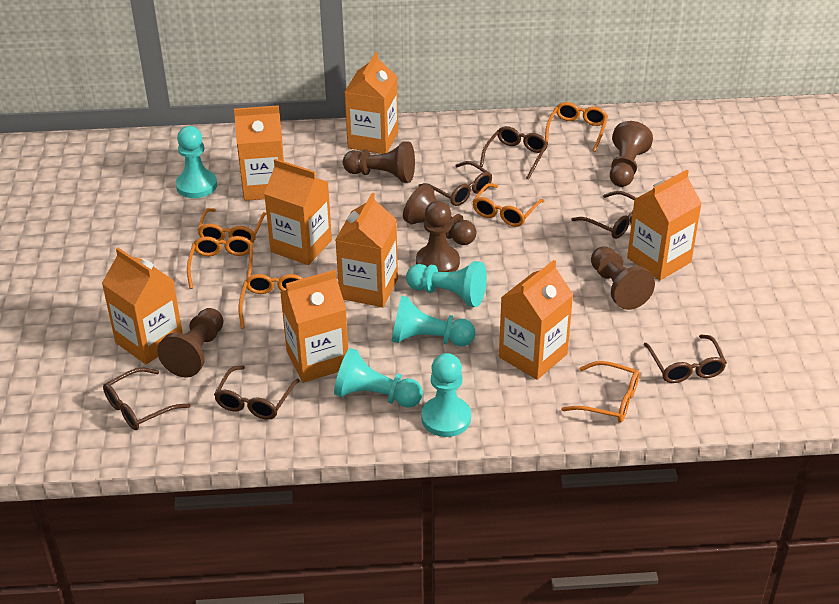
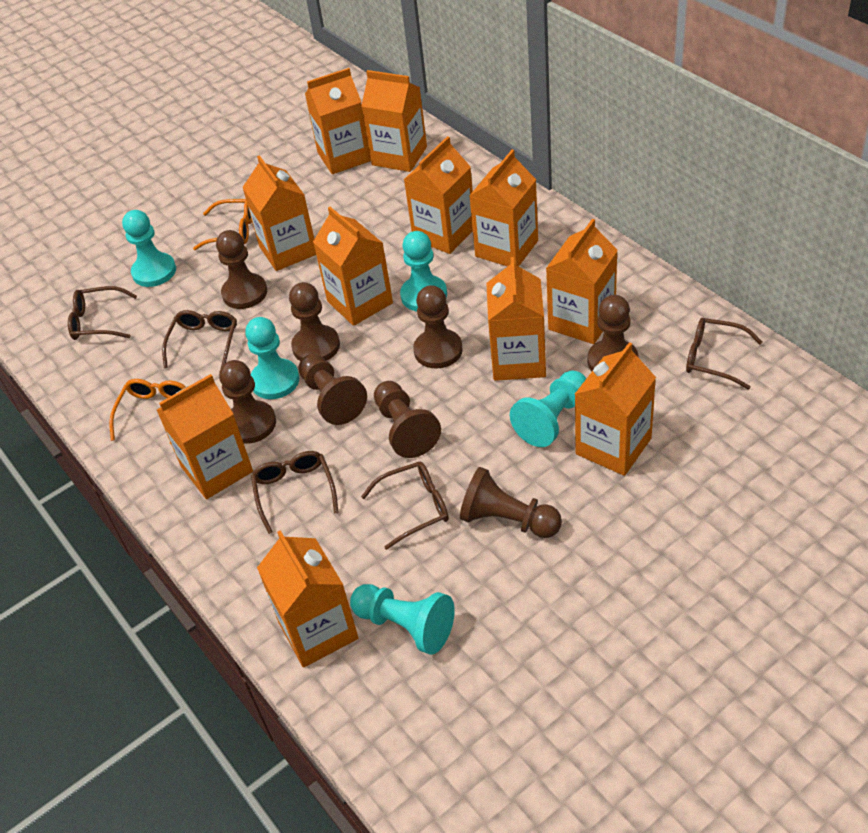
brown glasses: [103,367,191,430] [214,366,300,420] [418,161,492,206] [480,126,548,179] [571,191,636,239] [644,334,727,383] = 6 -> [68,286,137,340] [162,310,237,368] [251,451,339,534] [361,462,449,550] [686,318,762,390] = 5
brown pawn: [157,308,223,378] [343,142,415,183] [403,184,476,245] [416,201,460,272] [591,246,655,310] [610,121,653,187] = 6 -> [216,230,267,309] [219,360,276,444] [289,282,340,361] [298,354,367,425] [374,381,441,458] [413,285,463,369] [460,467,562,538] [588,295,638,371] = 8
orange carton: [102,248,183,365] [234,105,284,201] [264,159,332,265] [280,270,348,383] [335,193,398,307] [345,52,398,154] [499,260,574,380] [627,170,702,280] = 8 -> [157,374,253,499] [242,155,316,271] [257,530,358,668] [305,68,371,174] [313,207,393,326] [361,70,427,172] [404,136,473,254] [469,150,538,267] [486,257,546,381] [546,219,618,344] [575,342,656,476] = 11
orange glasses: [187,236,253,289] [197,208,266,243] [239,274,303,329] [472,183,544,227] [545,102,608,152] [561,361,639,422] = 6 -> [109,379,186,444] [193,199,252,250] = 2

